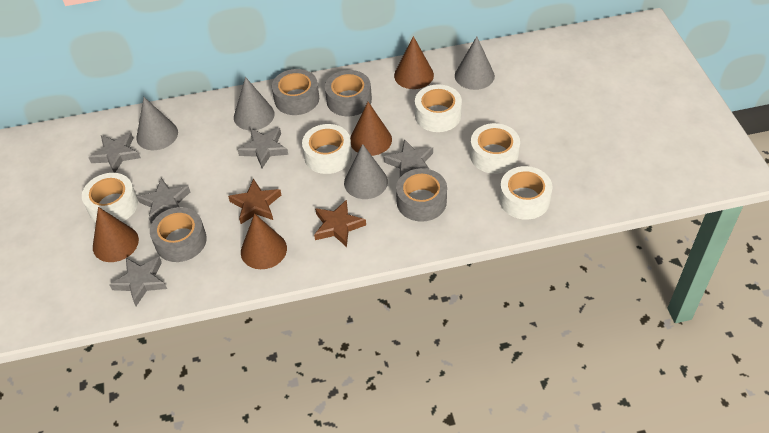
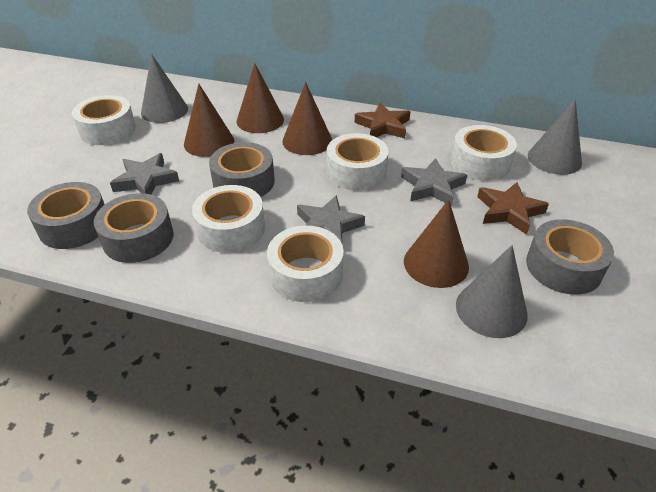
grey cone: [137,97,178,150] [234,77,275,130] [344,144,388,199] [455,37,495,90] = 4 -> [141,54,188,123] [456,245,527,338] [528,99,582,175] = 3
grey star: [88,132,141,173] [109,257,167,306] [137,178,190,223] [238,128,288,168] [384,139,433,177] = 5 -> [110,153,179,194] [297,195,365,243] [401,158,467,206] = 3

